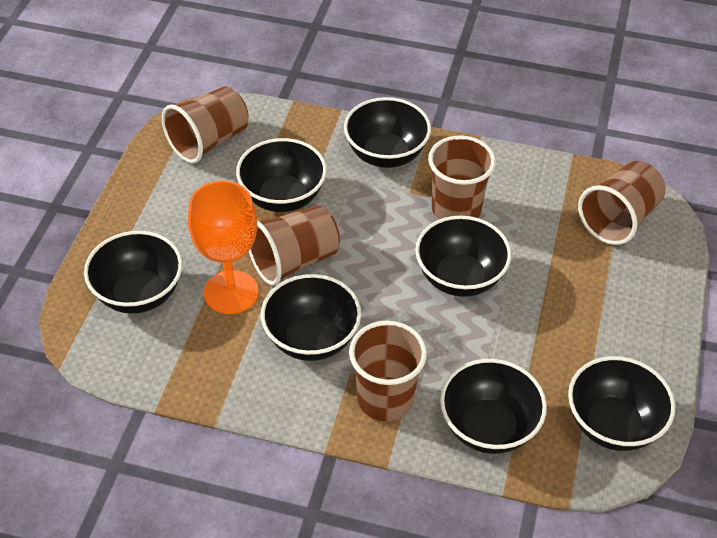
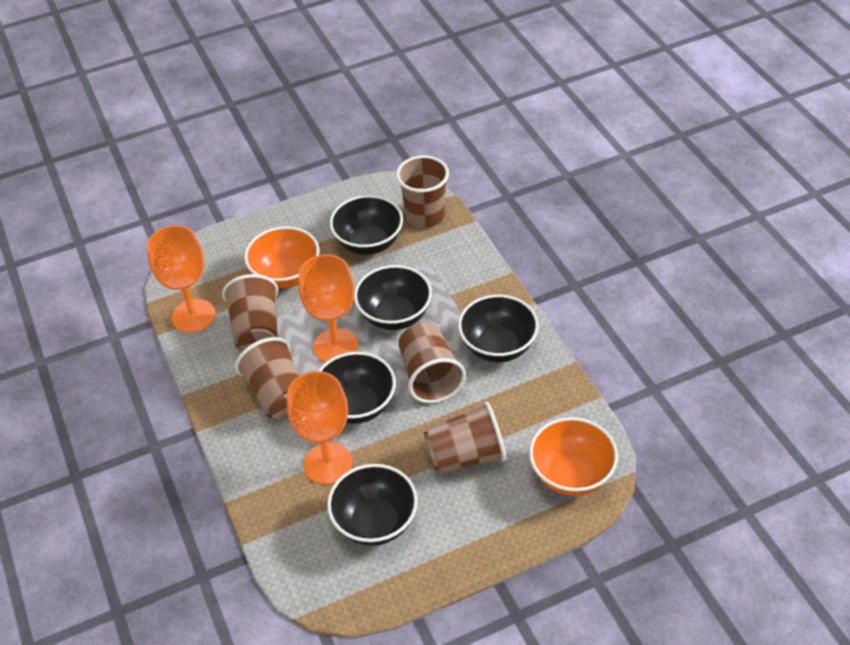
black bowl: [84,231,182,314] [236,138,327,212] [261,274,361,361] [344,97,431,168] [415,215,511,297] [440,359,547,454] [568,356,675,451] = 7 -> [318,352,396,424] [327,464,418,546] [330,195,403,255] [354,265,432,330] [458,294,539,362] = 5
orange bowl: none = 0 -> [244,226,319,288] [529,417,618,496] = 2
orange goblet: [188,180,258,314] = 1 -> [147,225,215,333] [287,371,353,485] [298,254,358,363] = 3

